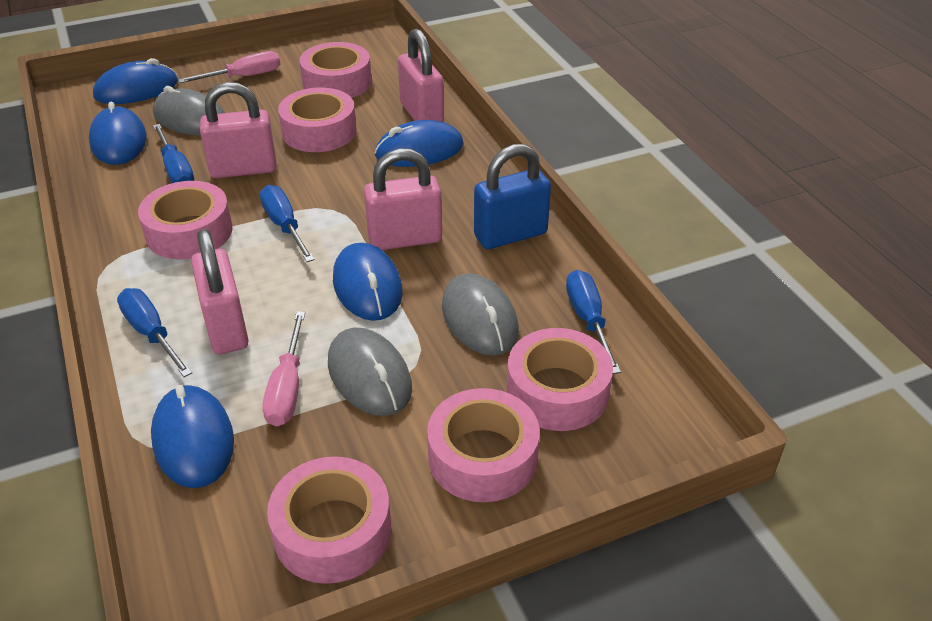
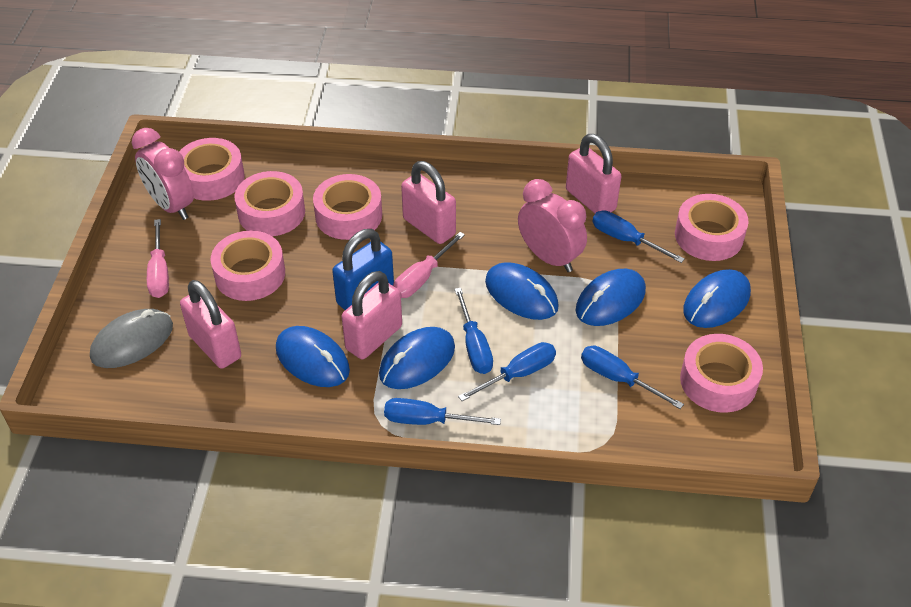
blue screwdriver: [117,288,192,377] [153,124,194,183] [260,185,315,262] [566,270,621,374] = 4 -> [384,398,501,425] [454,288,493,374] [458,342,556,401] [581,346,684,409] [593,211,685,263] = 5
grey mouse: [153,86,225,136] [328,328,412,416] [442,273,519,356] = 3 -> [90,309,173,368] = 1
pink clock: none = 0 -> [132,128,194,220] [518,179,587,272] = 2

